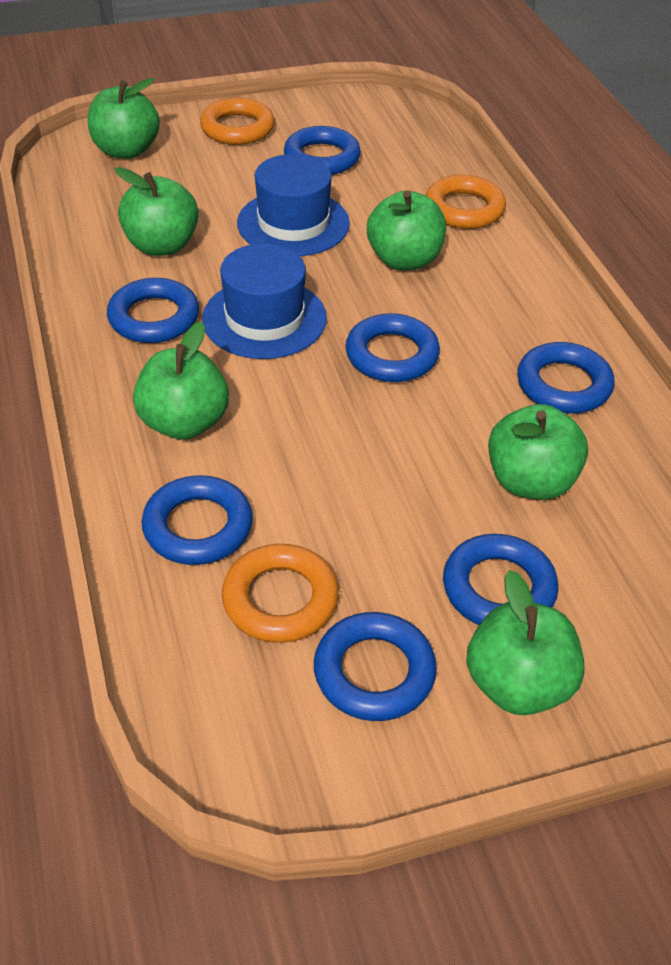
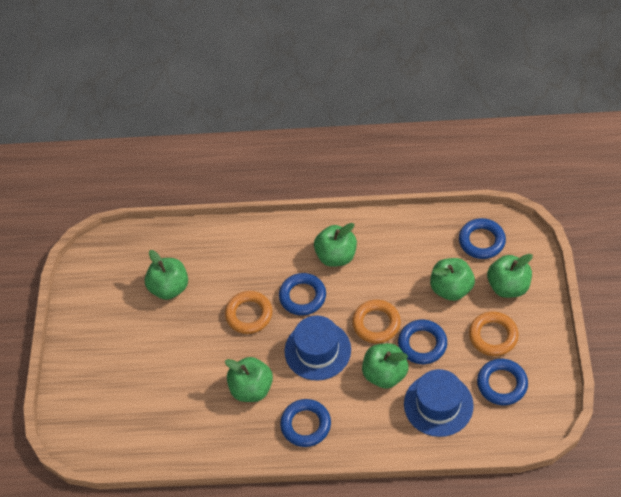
blue ring: [107,278,199,343] [142,475,253,565] [284,126,361,175] [314,612,437,721] [345,313,440,382] [443,534,559,625] [517,342,614,413] = 7 -> [279,273,326,316] [280,399,331,447] [398,320,447,364] [459,218,506,259] [477,359,528,405] = 5

